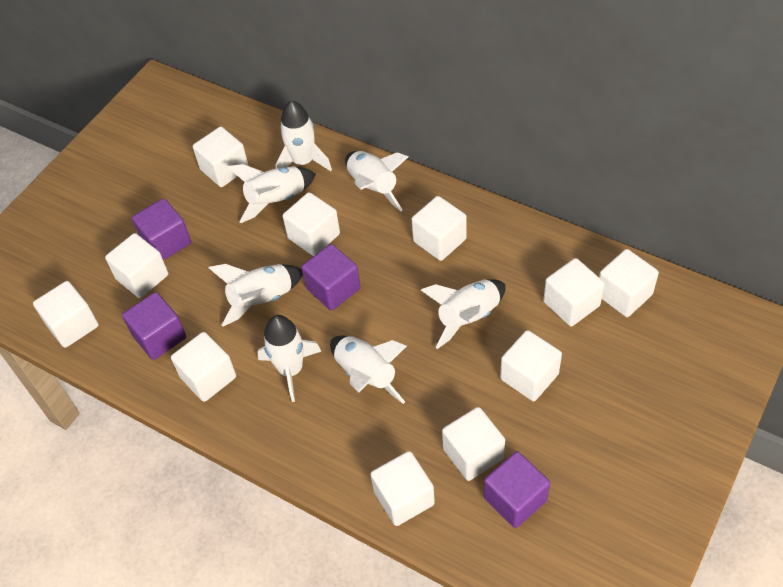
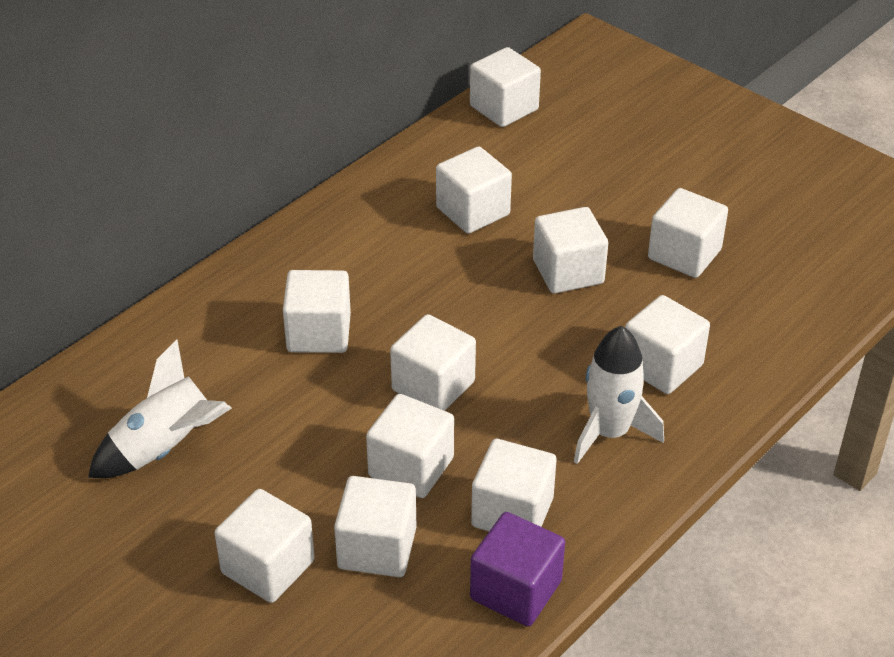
purple cube: [122,292,186,360] [132,198,191,261] [301,244,361,311] [484,451,550,528] = 4 -> [470,512,565,627] = 1
white rocket: [209,264,303,326] [227,164,316,223] [258,315,322,402] [276,100,332,171] [330,336,407,404] [345,151,408,211] [421,279,505,349] = 7 -> [88,340,232,478] [574,326,664,464] = 2

